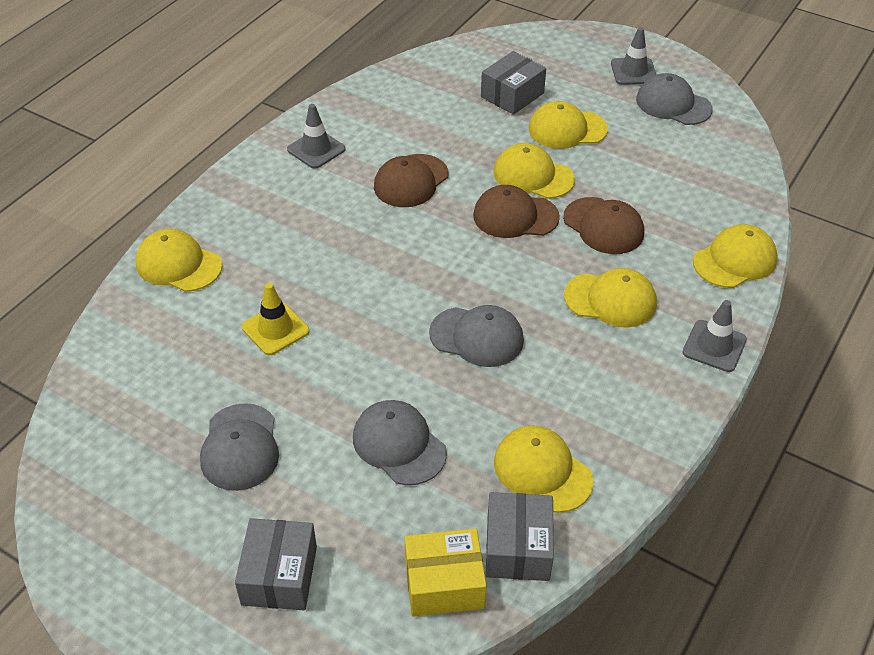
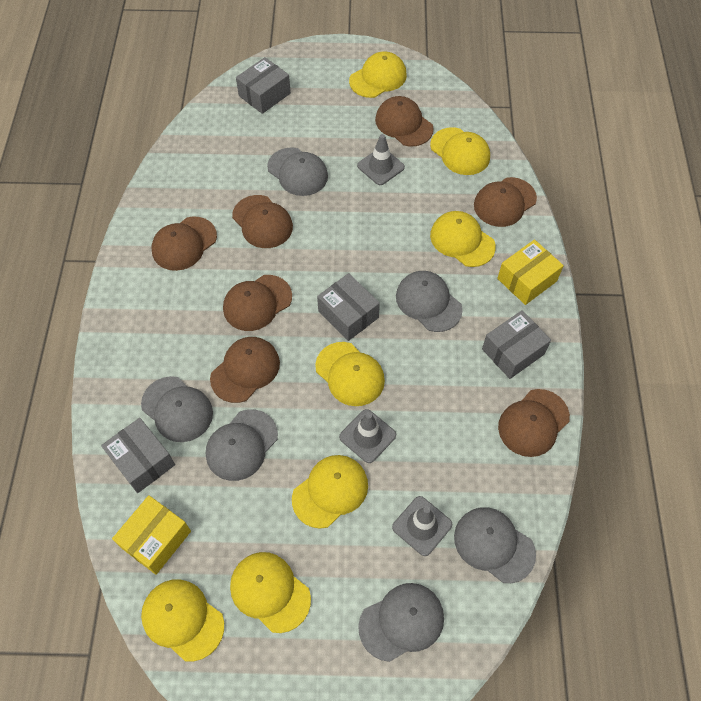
brown cap: [374,154,449,207] [473,185,560,238] [563,197,644,254] = 3 -> [152,216,217,271] [210,337,280,403] [223,275,292,331] [232,195,293,248] [375,96,434,147] [474,177,537,227] [498,389,570,457] = 7
grey box: [235,518,317,610] [481,51,546,115] [485,492,554,581] = 3 -> [101,418,175,493] [236,57,291,114] [317,273,380,341] [482,310,551,379] = 4
grey cap: [200,403,279,491] [353,400,447,485] [429,305,524,367] [636,73,713,125] = 4 -> [141,376,213,442] [206,409,278,481] [267,147,328,196] [358,583,444,662] [396,271,463,332] [454,507,536,583] = 6
yellow box: [405,528,487,617] = 1 -> [112,495,191,575] [497,240,564,305] = 2
yellow cap: [136,229,222,292] [493,143,575,199] [494,426,593,513] [529,101,608,149] [564,268,657,328] [693,224,778,288] = 6 -> [141,579,224,662] [230,552,311,633] [292,455,368,529] [315,342,385,406] [349,52,407,98] [430,127,490,175] [430,211,496,267] = 7
yellow traffic cone: [242,283,310,355] = 1 -> none = 0

